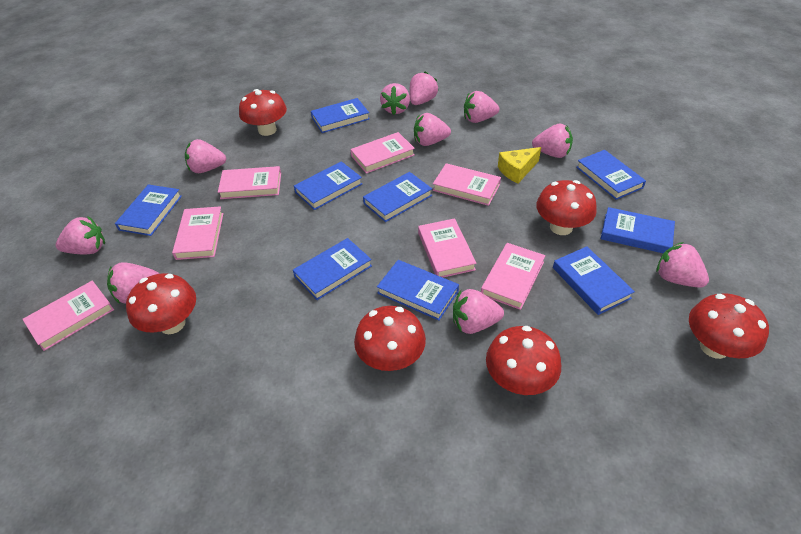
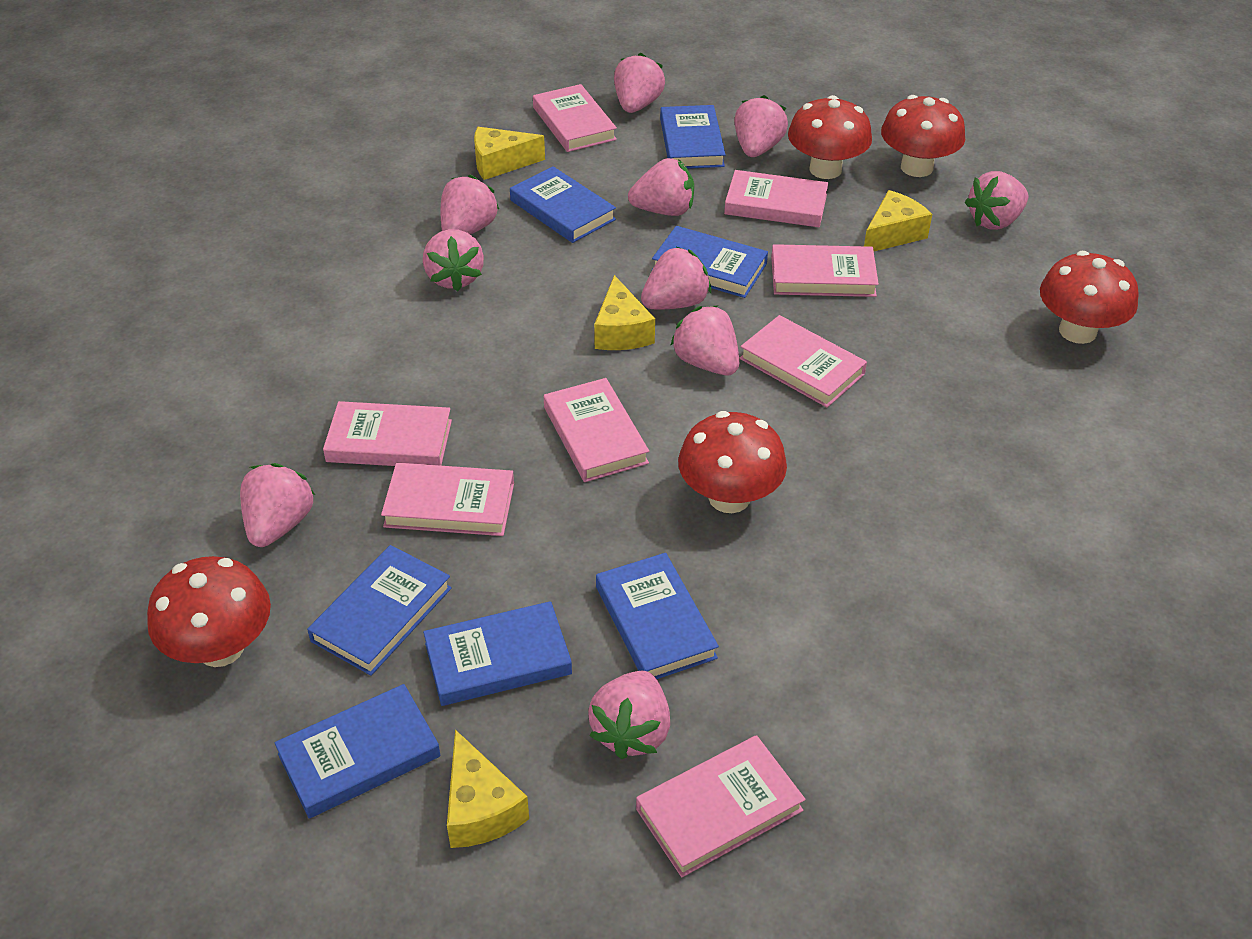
blue book: [115,185,182,236] [293,238,372,300] [294,161,362,210] [311,98,370,133] [363,172,432,222] [377,260,459,321] [553,246,635,315] [576,150,646,200] [601,207,675,253] = 9 -> [274,684,441,818] [307,545,452,676] [423,601,572,706] [510,166,616,243] [596,553,719,679] [652,226,768,298] [660,105,726,169] = 7
pink book: [22,281,114,351] [172,206,224,260] [218,166,281,199] [350,132,415,174] [418,218,477,277] [433,163,501,206] [481,243,546,310] = 7 -> [323,401,452,466] [381,463,514,536] [533,84,617,152] [544,378,649,482] [636,735,806,877] [724,170,828,227] [740,315,867,408] [771,244,879,297] = 8
red mushroom: [126,273,196,334] [239,89,287,136] [354,306,426,371] [486,326,561,395] [536,180,597,235] [689,293,769,359] = 6 -> [147,556,271,667] [678,411,787,513] [788,95,872,179] [881,95,965,177] [1040,251,1139,344] = 5
yellow cheese: [498,147,541,183] = 1 -> [447,730,529,848] [474,127,545,180] [594,275,655,350] [864,190,932,251] = 4

